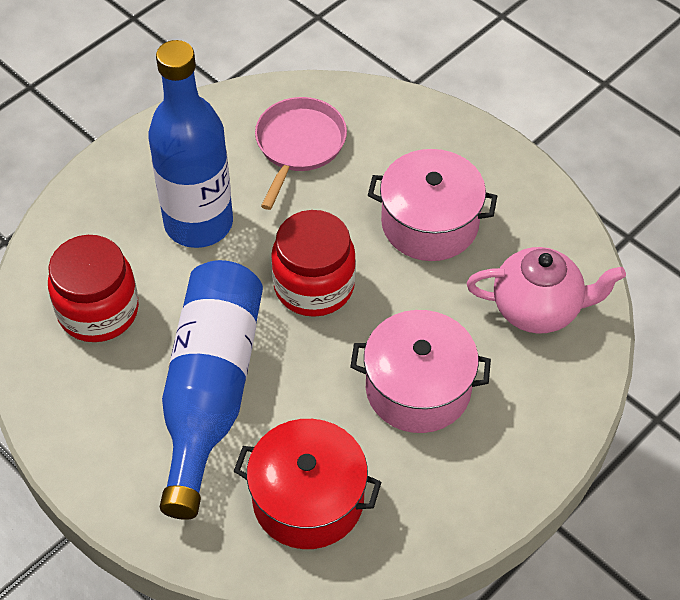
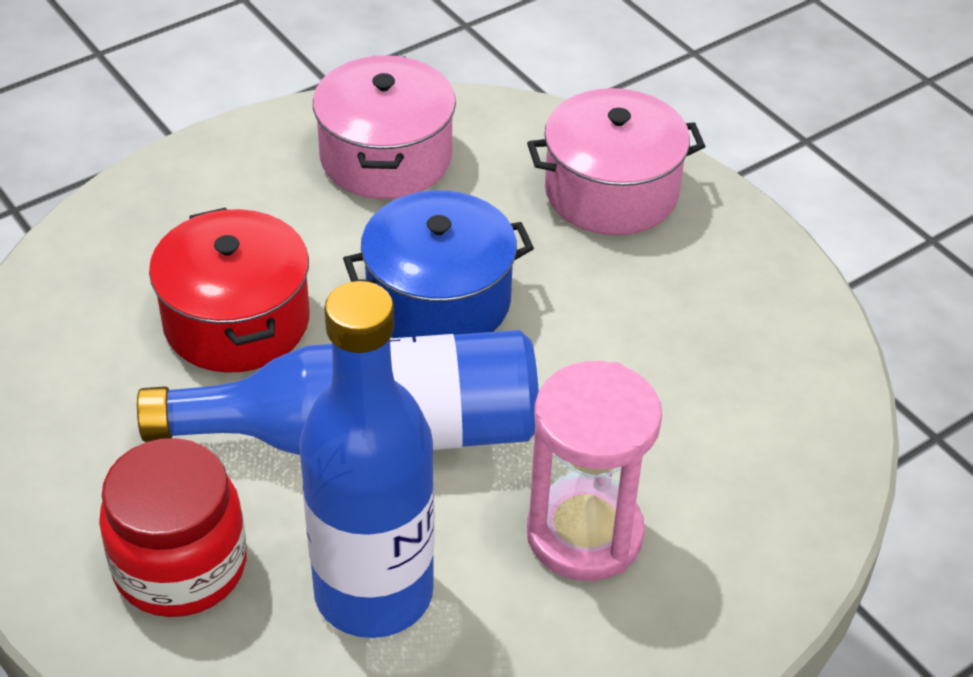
blue pot: none = 0 -> [343,190,534,338] = 1
pink hourglass: none = 0 -> [527,361,662,581] = 1
pink pan: [255,97,347,210] = 1 -> none = 0
pink teapot: [467,247,626,334] = 1 -> none = 0
red jar: [48,235,139,342] [271,210,356,317] = 2 -> [99,438,247,617] = 1

